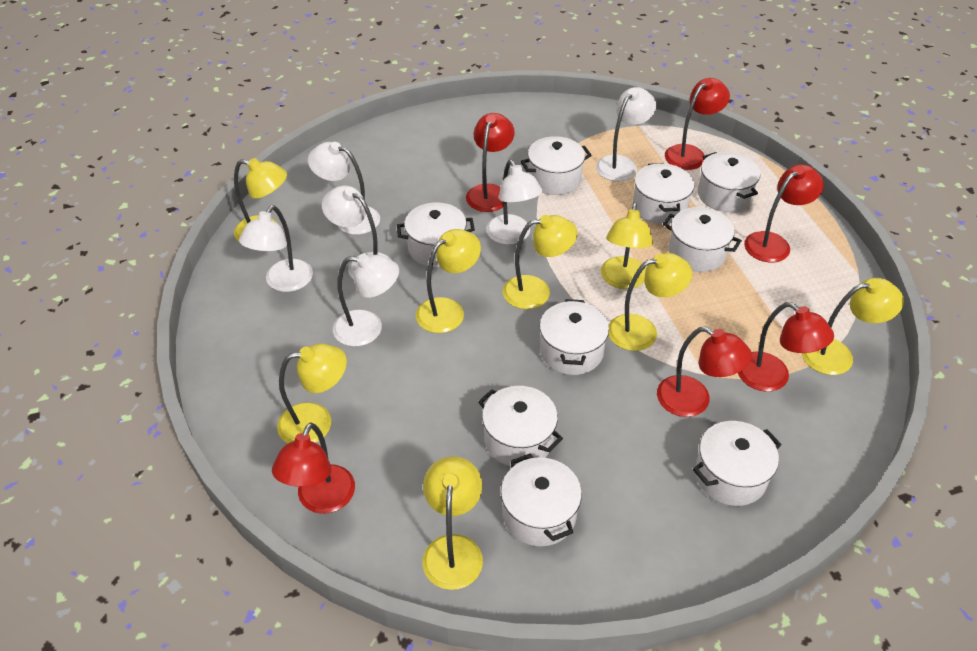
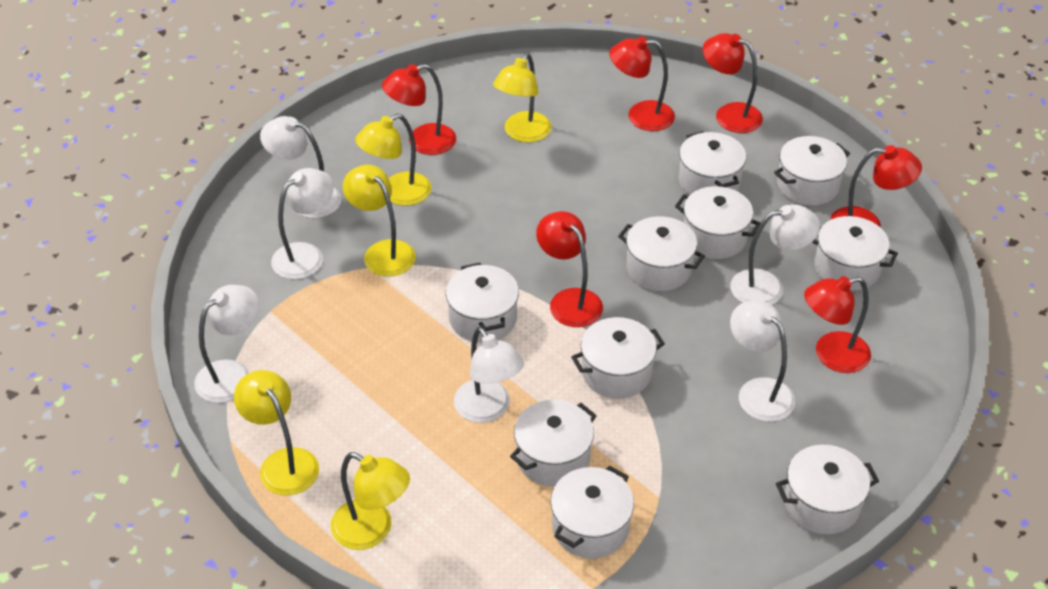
white pot: [397,202,475,267] [478,386,563,466] [501,454,582,546] [520,136,592,195] [540,299,609,375] [633,163,694,224] [663,207,742,272] [693,421,782,506] [698,152,761,212] = 9 -> [446,263,519,343] [510,400,597,487] [550,465,634,559] [571,317,665,399] [618,216,705,291] [675,186,761,259] [679,131,746,195] [774,136,850,206] [776,445,879,534] [812,216,898,291] = 10
yellow lamp: [234,158,287,241] [277,344,347,443] [416,229,481,333] [422,456,483,590] [503,215,578,309] [601,203,653,289] [609,253,692,351] [801,278,904,375] = 8 -> [234,370,319,495] [331,452,410,550] [343,165,416,277] [355,114,431,206] [493,53,551,142] = 5

